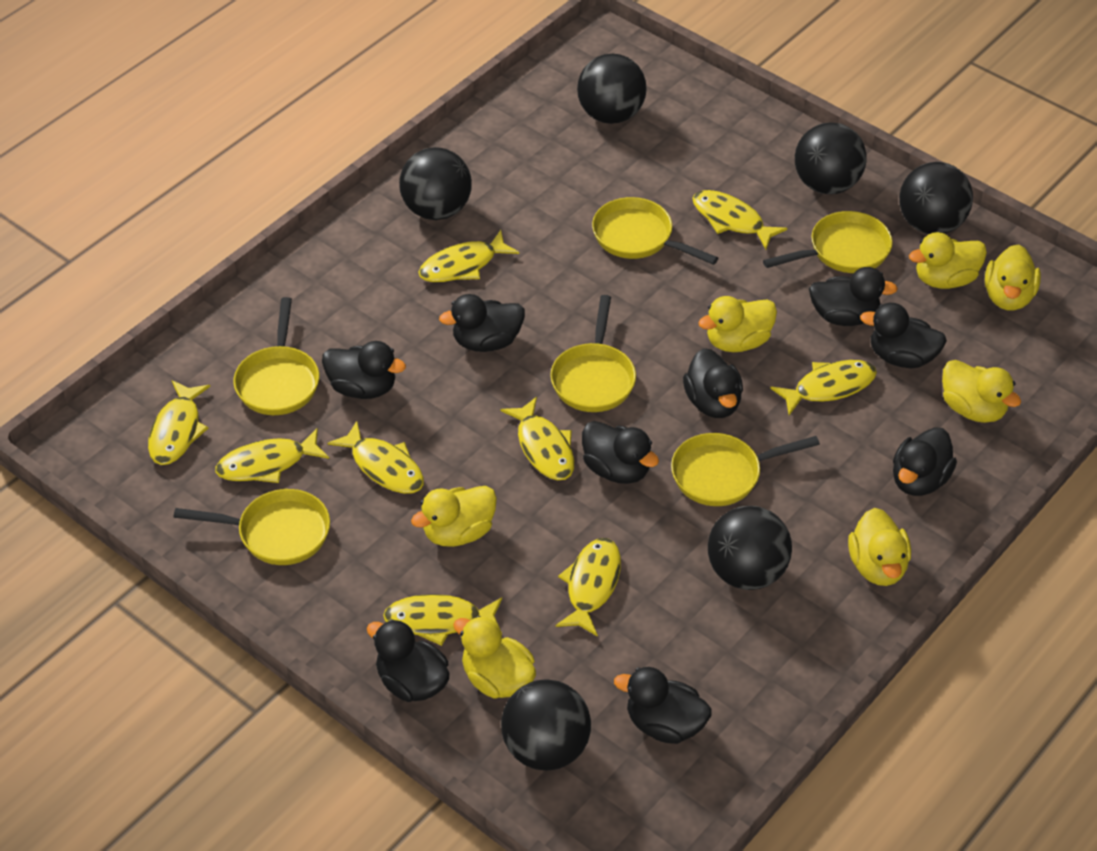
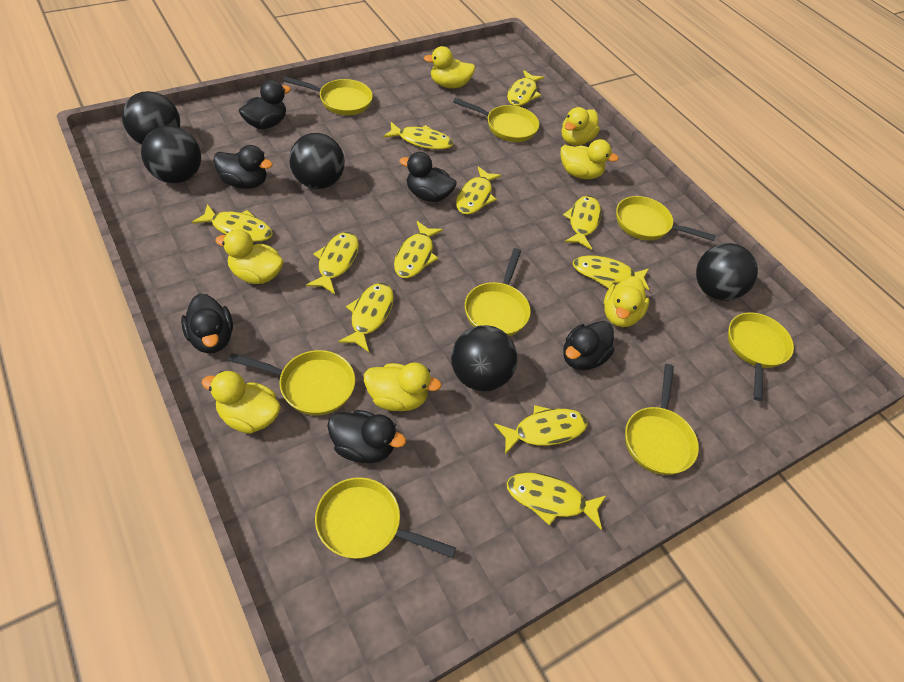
black ball: [399,147,472,220] [501,679,591,771] [577,54,647,124] [708,506,792,590] [795,122,867,194] [899,162,973,234] = 6 -> [122,91,180,145] [141,126,201,183] [289,133,345,189] [451,325,517,391] [696,243,758,301] = 5
black duck: [322,341,406,399] [367,619,450,702] [439,294,525,352] [582,421,659,484] [614,667,711,744] [683,348,743,418] [809,267,898,326] [860,303,947,368] [893,427,957,496] = 9 -> [181,293,233,353] [213,145,273,189] [239,80,291,129] [327,410,406,463] [399,152,457,202] [563,321,614,370] = 6
yellow fish: [148,380,210,465] [215,428,329,483] [328,421,424,494] [383,594,502,646] [418,230,519,283] [501,397,574,480] [555,538,621,637] [692,190,787,249] [770,360,877,415] = 9 -> [192,204,273,242] [306,232,359,294] [338,283,394,352] [383,122,453,150] [394,221,443,278] [456,166,502,215] [494,405,588,455] [507,70,544,106] [507,473,606,529] [563,196,601,250] [572,255,649,290] = 11
yellow pan: [173,489,330,565] [233,297,319,415] [550,295,636,412] [592,197,718,265] [671,433,820,506] [763,211,893,273] = 6 -> [228,350,355,415] [283,76,373,115] [315,477,456,559] [453,98,539,142] [465,248,531,336] [616,196,716,241] [625,364,699,475] [728,312,794,401] = 8

